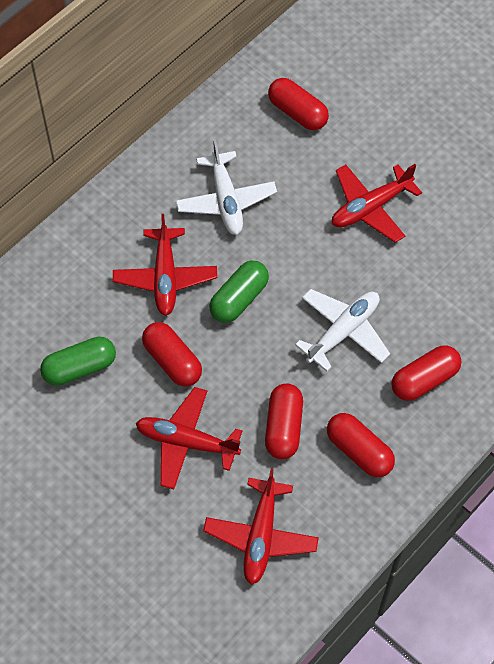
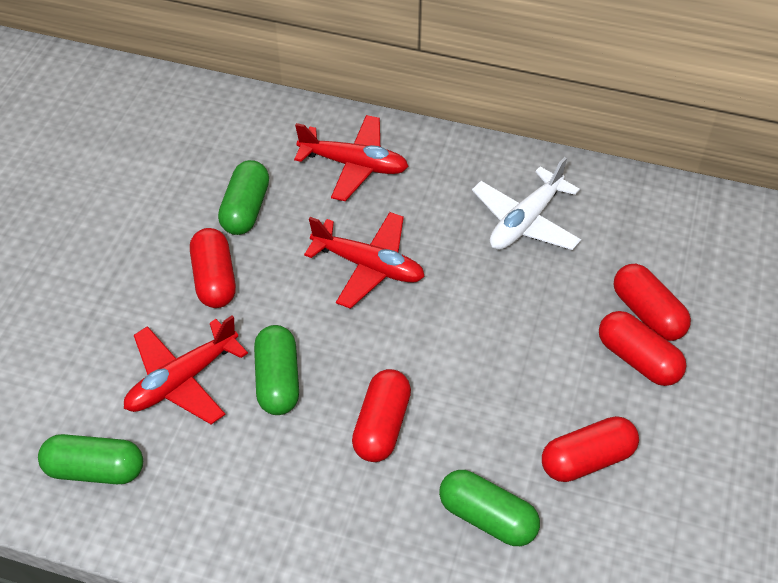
green capsule: [40,337,116,386] [209,261,269,323] = 2 -> [38,434,143,484] [218,160,269,235] [254,325,299,415] [439,470,540,546] = 4
red plane: [113,214,217,316] [136,387,242,490] [203,469,319,585] [332,164,422,243] = 4 -> [124,315,248,424] [294,115,409,201] [304,212,425,309] = 3
white plane: [176,139,277,235] [295,289,390,372] = 2 -> [472,157,582,250] = 1

